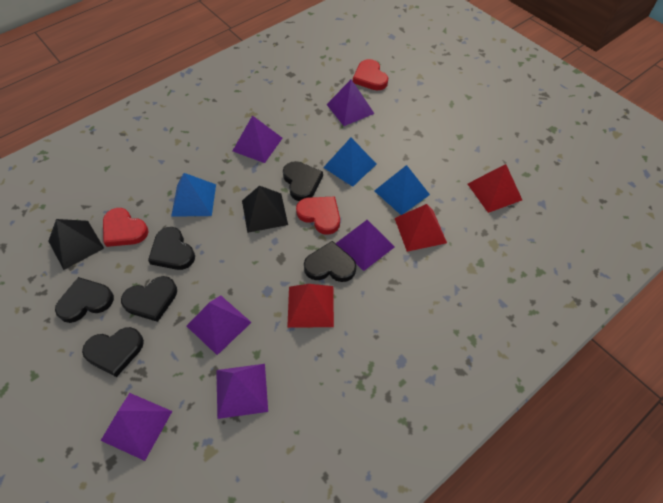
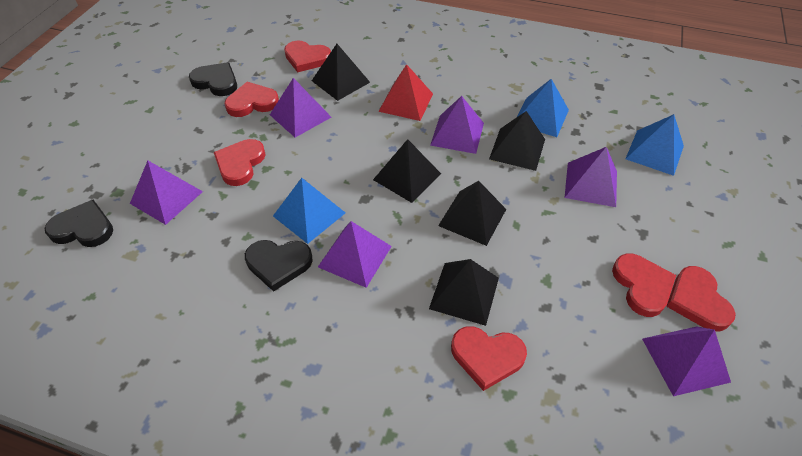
black heart: [55,277,114,323] [82,327,144,377] [121,276,177,322] [148,227,195,270] [283,161,323,201] [304,241,356,282] = 6 -> [45,200,113,247] [189,62,237,96] [245,240,313,292] = 3
black pyramid: [48,219,104,270] [242,186,288,233] = 2 -> [312,44,370,101] [373,139,441,203] [429,259,499,326] [438,181,506,246] [489,111,545,171] = 5
red heart: [103,208,149,247] [296,197,340,235] [353,59,388,91] = 3 -> [214,139,266,186] [225,82,279,117] [284,41,331,72] [451,326,527,391] [612,254,676,317] [666,266,736,331] = 6
red pyramid: [287,284,334,328] [395,204,447,252] [468,164,522,213] = 3 -> [378,64,433,121] = 1

